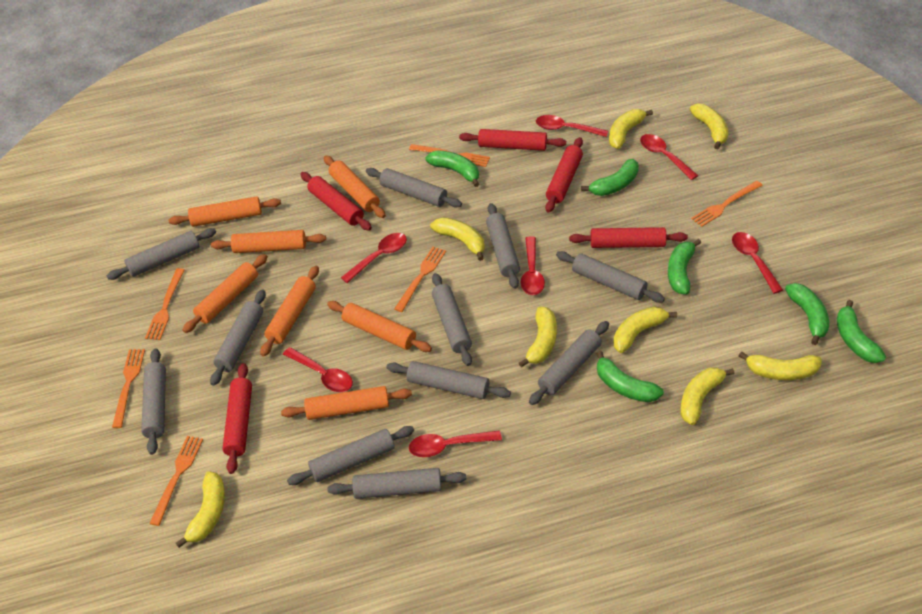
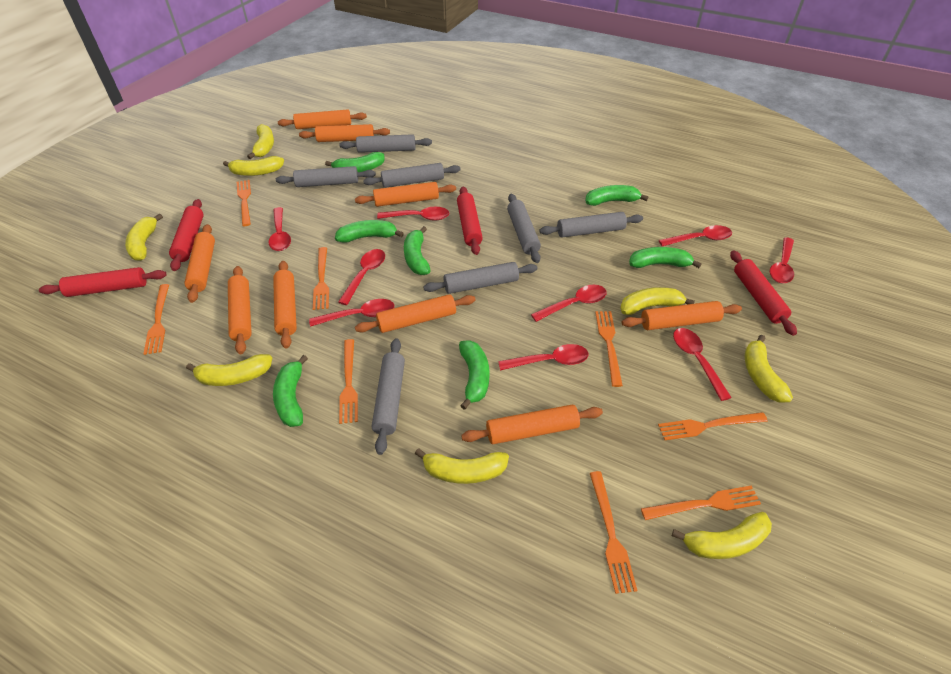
green banana: [425,150,479,187] [581,159,639,196] [596,351,664,402] [668,239,701,294] [785,283,829,345] [837,300,886,363] = 6 -> [273,355,308,427] [325,152,385,172] [335,220,404,243] [404,226,431,275] [459,340,490,410] [585,185,649,206] [629,247,702,268] = 7
grey rolling pin: [107,228,216,280] [141,348,166,455] [210,290,266,386] [287,426,414,485] [327,468,466,499] [366,168,462,208] [386,361,511,399] [432,273,472,366] [486,203,520,289] [529,321,609,405] [556,251,665,303] = 11 -> [276,166,376,187] [339,134,432,153] [363,163,461,188] [372,338,405,455] [423,262,538,294] [507,194,541,263] [539,212,643,238] = 7
orange fork: [112,349,145,428] [145,268,185,340] [149,436,203,526] [394,247,446,312] [409,144,490,167] [691,181,763,227] = 6 -> [143,284,169,355] [237,180,251,226] [313,247,329,310] [339,339,358,424] [590,471,638,594] [595,311,623,387] [641,486,761,520] [658,412,768,440] = 8
orange rolling pin: [168,196,281,227] [183,254,268,333] [211,230,326,253] [260,266,319,356] [281,386,412,420] [324,155,386,218] [327,301,432,352] = 7 -> [184,224,215,303] [228,266,252,354] [273,261,297,349] [278,110,367,129] [299,124,390,142] [355,182,456,207] [355,294,476,333] [461,405,603,444] [622,301,742,330] = 9
red rolling pin: [222,363,252,474] [300,172,372,231] [459,129,566,151] [545,137,583,213] [569,227,688,248] = 5 -> [39,267,167,297] [169,199,204,271] [457,187,483,255] [730,250,797,336] = 4
red spoon: [283,347,353,392] [341,233,407,283] [409,430,502,457] [520,236,545,295] [536,115,608,137] [640,134,698,180] [732,232,783,294] = 7 -> [269,207,291,251] [309,299,394,327] [338,249,385,305] [377,207,449,221] [498,344,589,370] [531,285,607,322] [659,225,732,246] [673,328,732,401] [770,237,794,283] = 9

